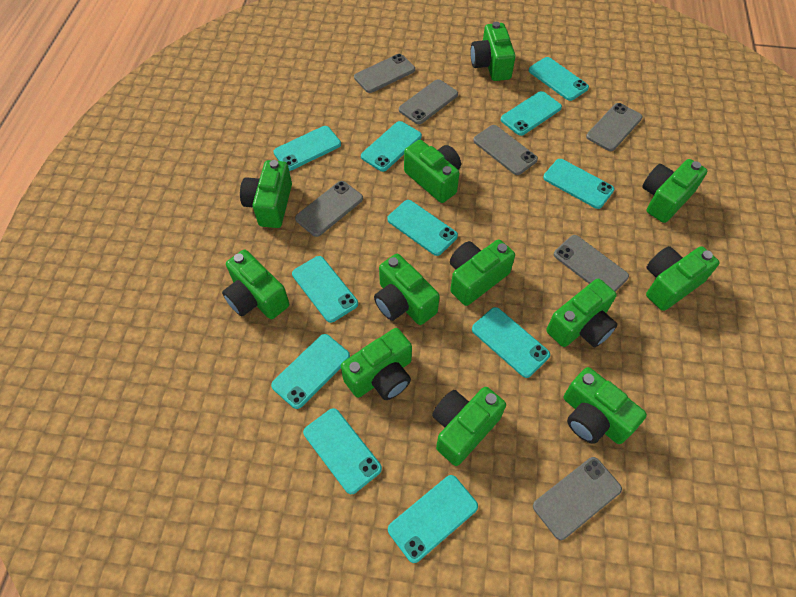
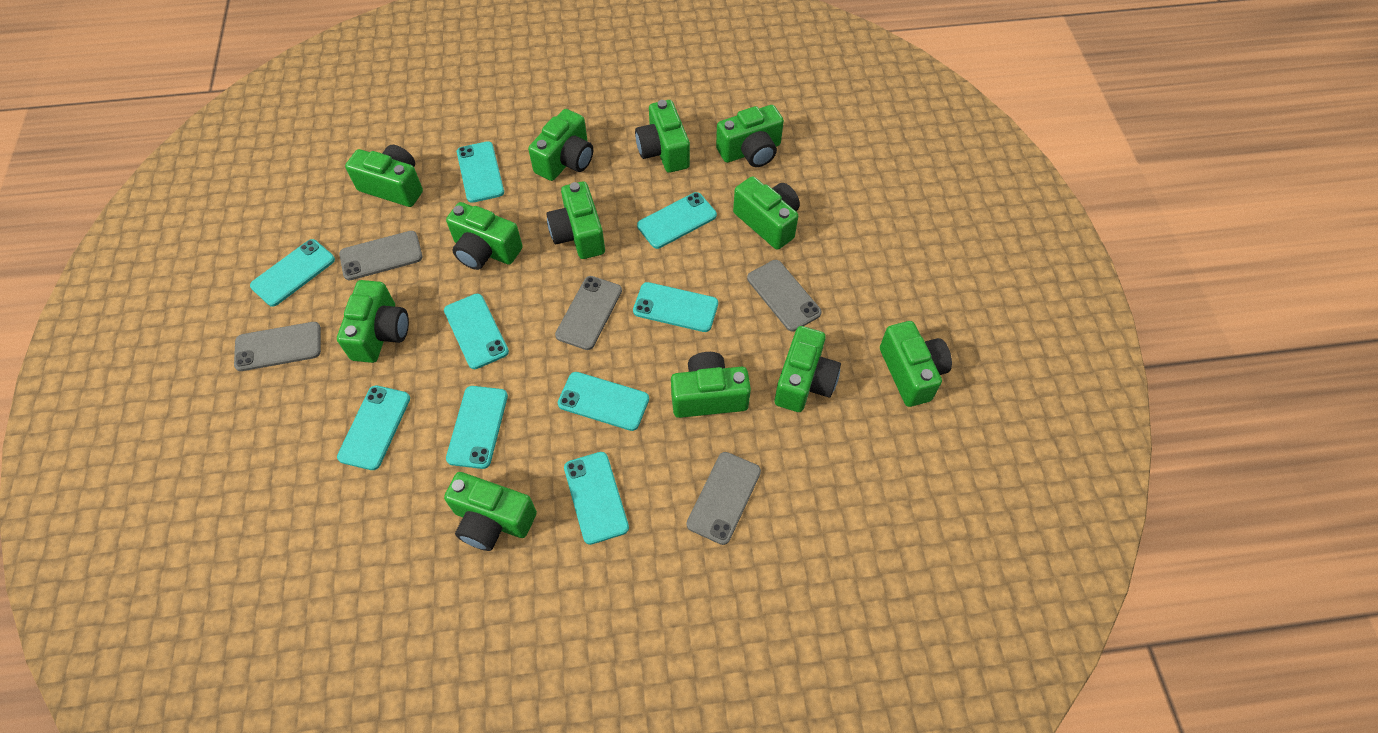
grey phone: [295,181,363,237] [354,54,415,93] [399,79,458,124] [473,125,538,175] [533,457,622,540] [554,235,629,292] [586,103,642,151] = 7 -> [234,322,321,371] [339,231,422,280] [555,276,622,350] [686,452,761,545] [747,260,822,331] = 5
turquoise phone: [271,334,350,409] [273,126,341,171] [292,256,358,323] [303,408,382,494] [361,121,422,172] [387,200,458,256] [388,475,478,563] [472,307,550,378] [501,91,562,136] [529,57,589,101] [543,159,614,209] = 11 -> [250,239,335,307] [337,385,410,470] [444,294,509,369] [446,386,508,469] [457,141,504,203] [558,372,649,431] [564,452,629,545] [633,282,718,332] [637,192,717,249] = 9

